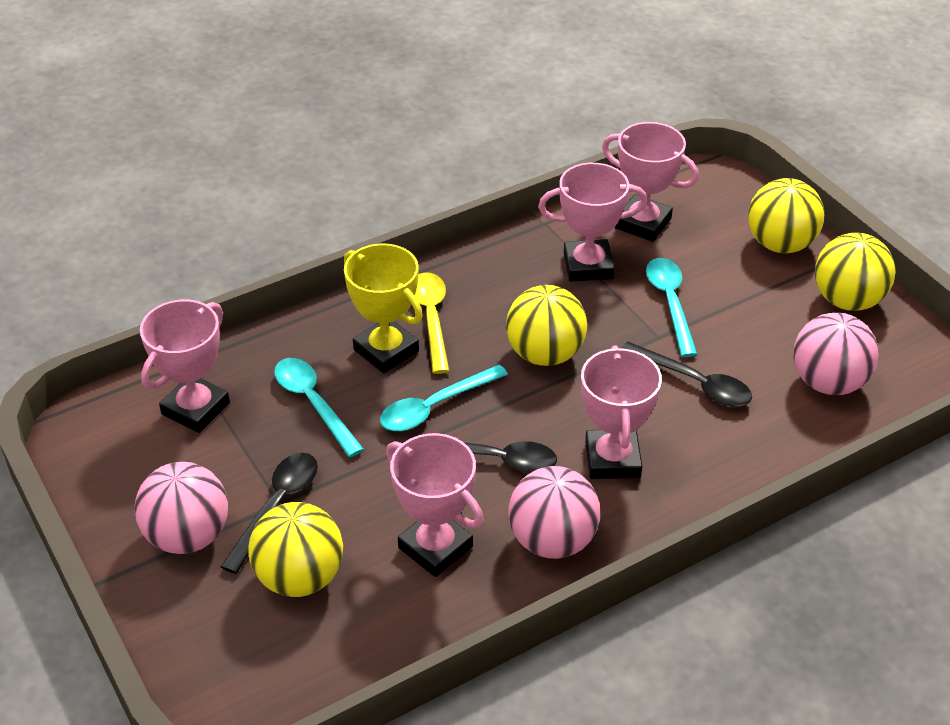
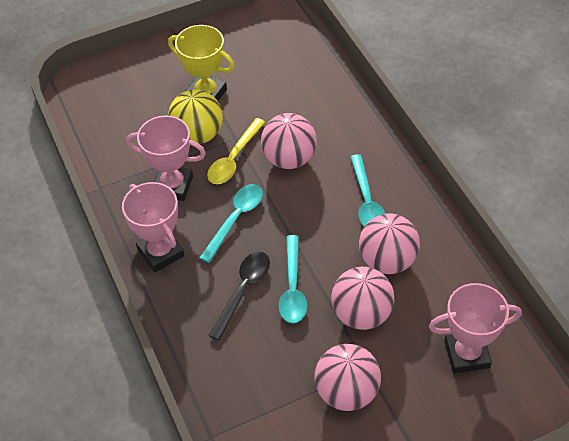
black spoon: [221,453,318,574] [408,438,557,473] [621,342,752,407] = 3 -> [209,252,270,341] = 1
pink ball: [134,462,228,554] [508,466,600,559] [793,313,879,395] = 3 -> [261,113,317,169] [314,344,381,411] [331,267,394,330] [359,214,420,274] = 4
pink trophy: [140,300,230,433] [386,433,484,577] [538,163,647,282] [581,345,662,479] [602,122,699,242] = 5 -> [122,182,184,273] [126,116,206,201] [429,283,522,374] = 3
yellow ball: [248,502,343,597] [506,285,587,366] [748,178,825,253] [815,233,896,311] = 4 -> [168,89,223,144] = 1

